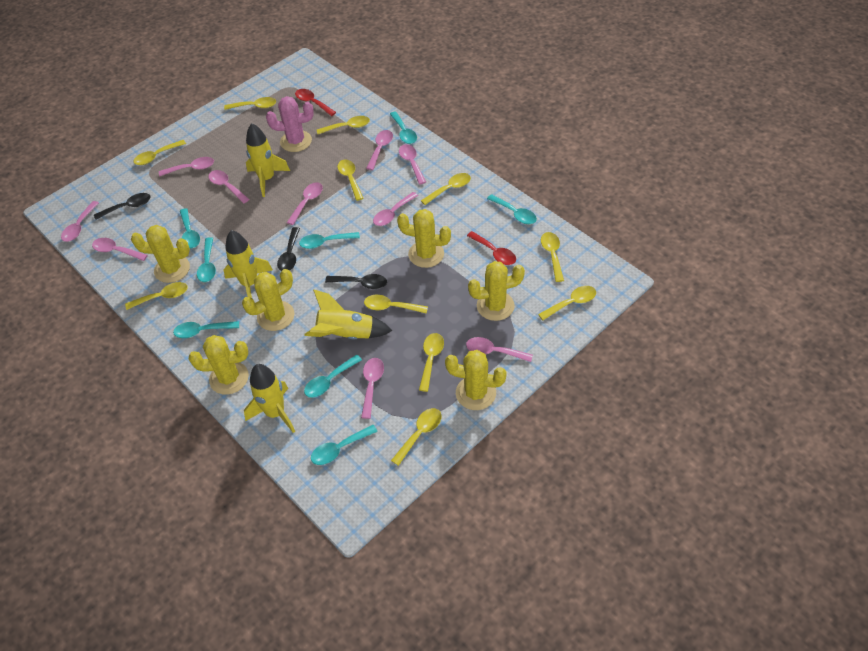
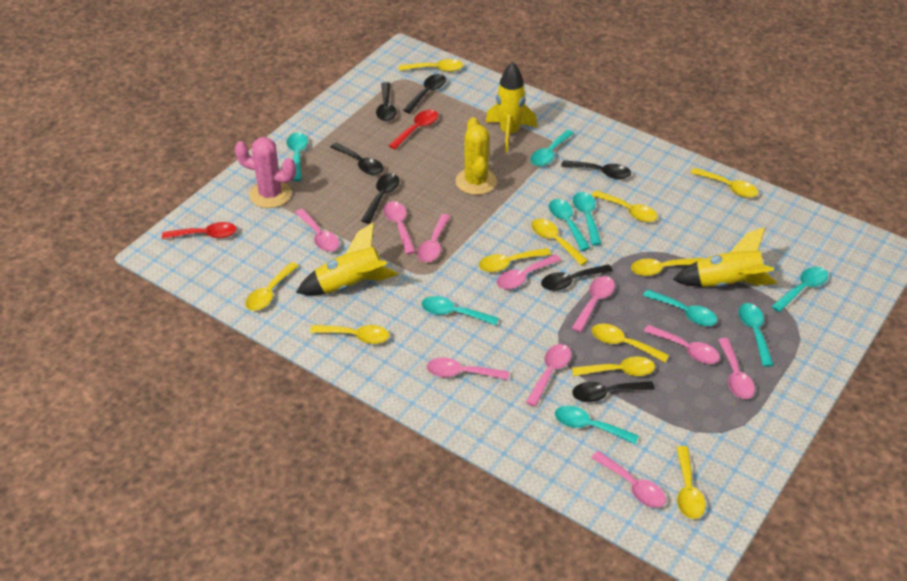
black spoon: [94,193,151,220] [277,227,300,271] [325,274,387,289] = 3 -> [330,143,384,175] [361,173,399,224] [376,82,397,121] [403,74,446,113] [541,264,613,291] [561,160,631,179] [572,381,655,402] = 7
turquoise spoon: [173,321,239,338] [180,208,200,249] [197,237,216,282] [299,232,360,249] [304,355,362,398] [311,425,378,465] [390,111,417,144] [487,194,537,224] = 8 -> [287,132,308,181] [421,296,499,326] [530,130,574,166] [549,199,590,251] [555,406,639,444] [573,192,602,245] [643,290,717,326] [738,303,774,367] [771,267,828,312] = 9
yellow cactus: [131,225,190,283] [189,335,249,395] [242,269,294,331] [397,209,451,268] [445,350,507,410] [468,261,525,321] = 6 -> [456,117,497,195] = 1
yellow rocket: [224,230,273,298] [244,364,295,433] [246,123,290,197] [304,289,393,339] = 4 -> [296,222,398,295] [485,62,537,152] [673,227,777,287] = 3

